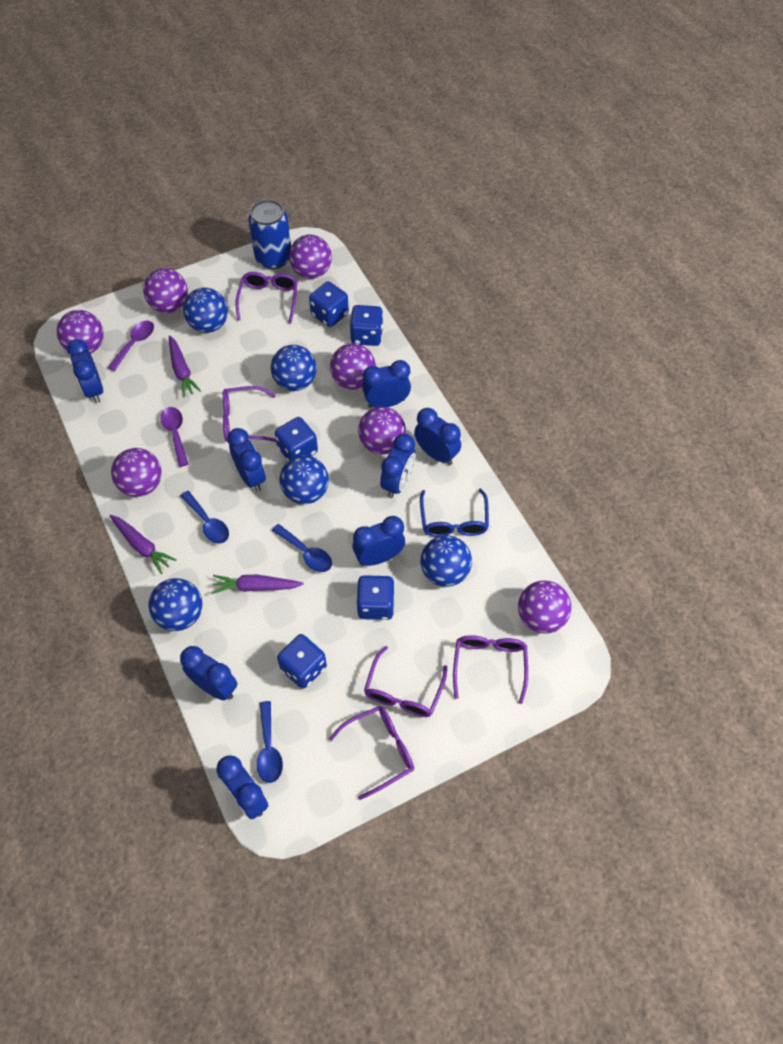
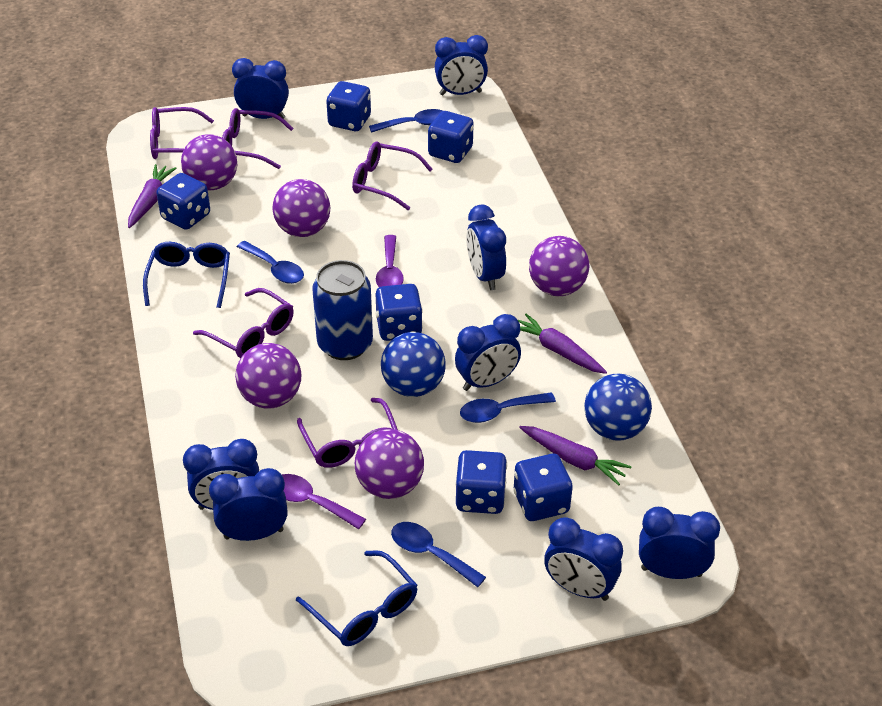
blue ball: [148,578,203,631] [183,288,228,333] [271,345,317,391] [279,455,329,504] [420,535,472,587] = 5 -> [381,332,446,397] [584,374,652,441] = 2
blue dice: [275,417,318,461] [277,634,327,689] [309,282,349,327] [350,305,383,346] [356,575,395,620] = 5 -> [156,173,210,230] [326,81,371,131] [375,284,423,341] [428,111,474,163] [455,450,507,514] [513,454,573,521] = 6
blue glasses: [420,489,489,537] = 1 -> [143,242,230,308] [296,550,418,646] = 2
blue spoon: [180,491,229,544] [256,701,283,783] [272,524,332,572] = 3 -> [237,241,304,284] [369,109,443,133] [391,522,486,587] [460,392,556,423] = 4
purple ball: [57,310,104,354] [111,448,162,497] [143,268,188,313] [289,235,332,279] [330,343,376,390] [358,407,406,455] [518,580,571,634] = 7 -> [181,134,237,190] [235,343,301,409] [272,179,330,237] [355,429,424,499] [529,236,589,296] = 5

